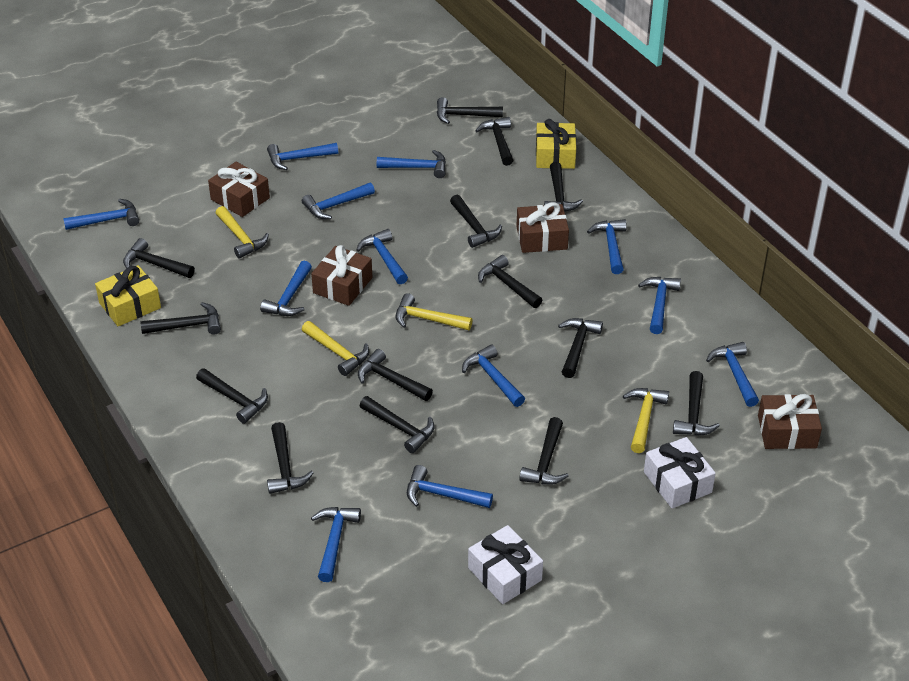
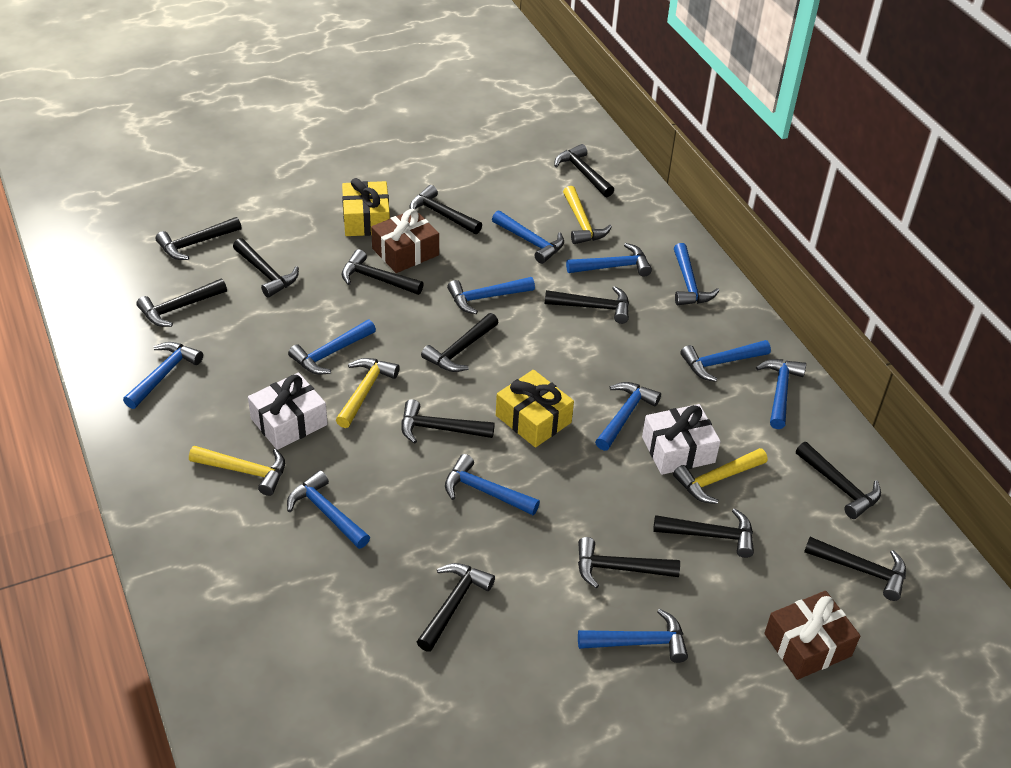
brown gift: [208,162,270,217] [311,245,372,306] [516,202,569,253] [758,394,822,449] = 4 -> [371,209,439,273] [764,591,860,680] = 2

